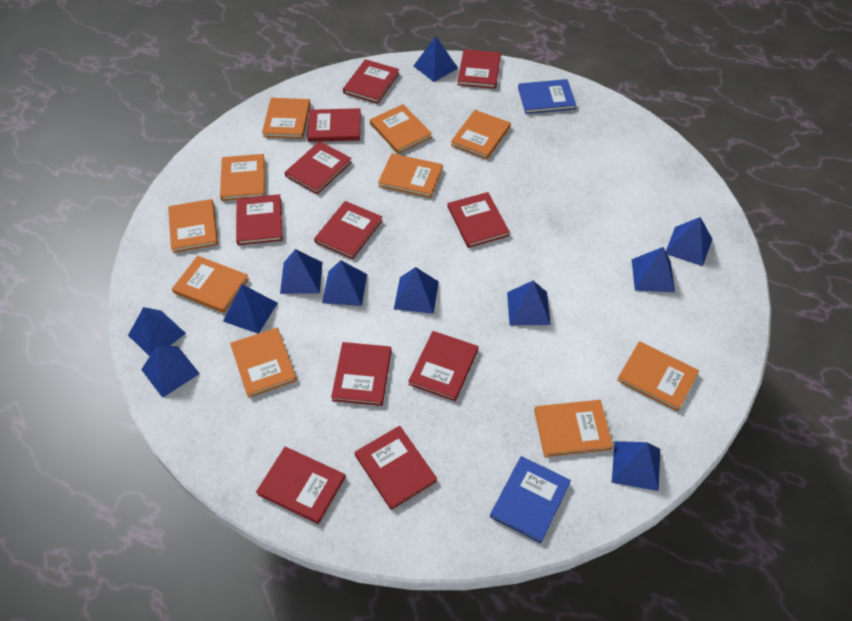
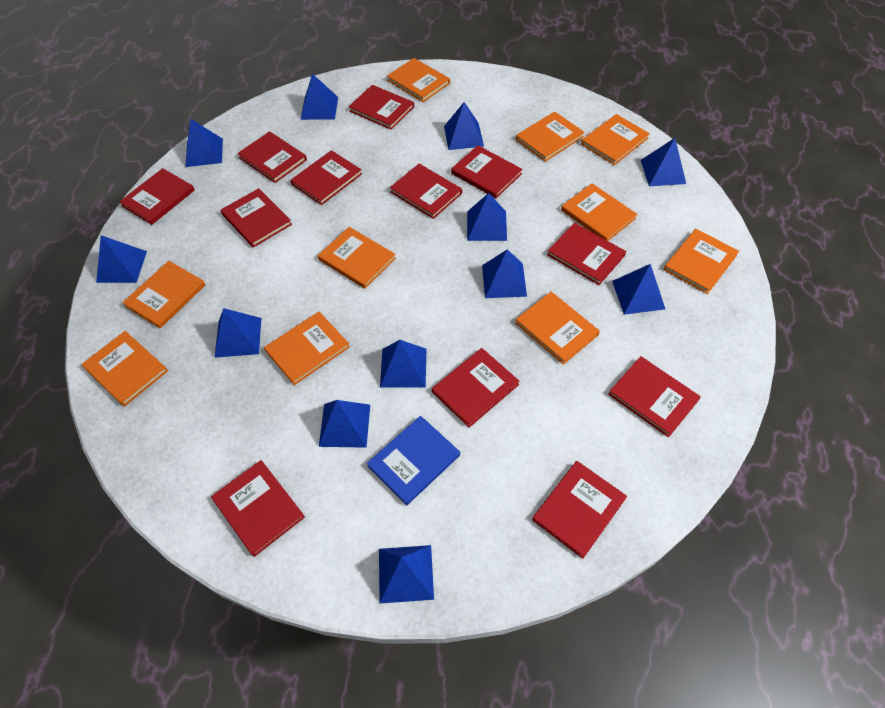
blue book: [490,456,571,543] [518,79,576,114] = 2 -> [367,416,460,505] = 1
blue pyramid: [128,307,186,356] [141,345,200,398] [223,284,277,334] [280,249,322,294] [322,260,367,306] [394,267,439,314] [414,36,458,82] [507,281,551,325] [612,441,660,491] [632,247,675,292] [666,217,712,266] = 11 -> [96,235,147,283] [185,119,223,167] [214,308,261,358] [300,74,338,120] [319,400,370,448] [379,545,434,604] [380,340,426,388] [444,102,484,150] [467,193,507,241] [482,249,527,298] [612,264,665,315] [641,138,686,186] = 12
red book: [236,194,283,245] [256,447,346,524] [285,141,352,194] [307,108,361,142] [314,201,383,259] [331,342,392,406] [343,59,399,104] [355,426,437,510] [408,331,478,401] [448,192,510,248] [457,49,501,89] = 11 -> [119,168,194,225] [211,460,305,557] [221,188,292,248] [237,131,307,183] [290,150,362,205] [348,85,414,130] [390,164,462,219] [432,348,520,428] [451,145,523,198] [532,461,627,559] [547,223,626,285] [608,356,701,437] = 12

